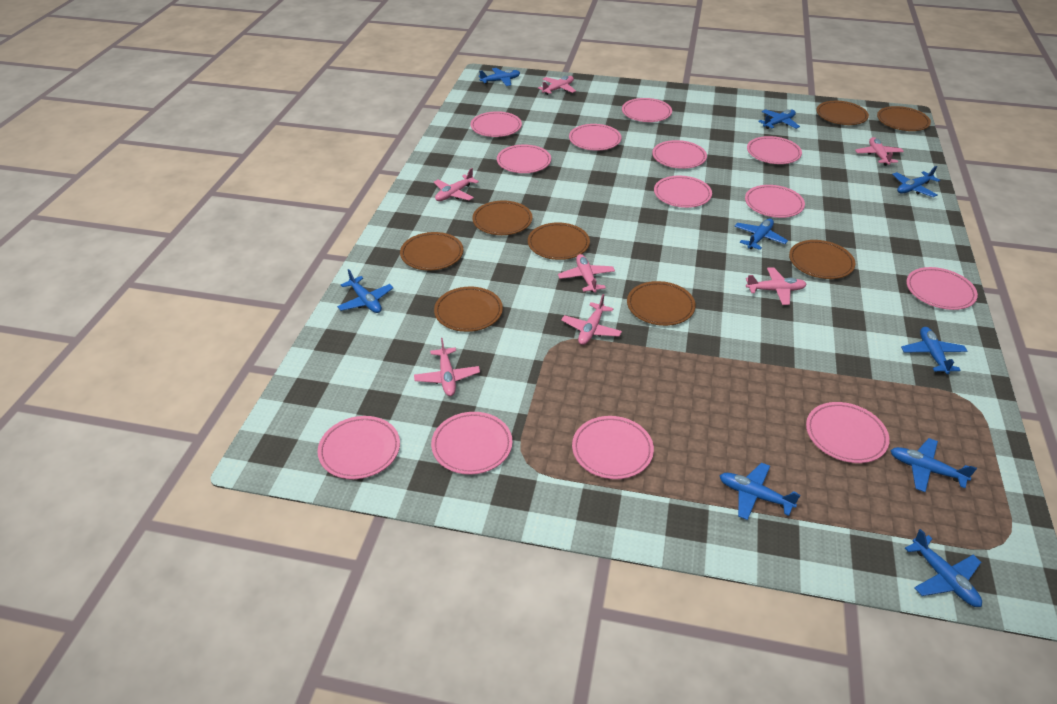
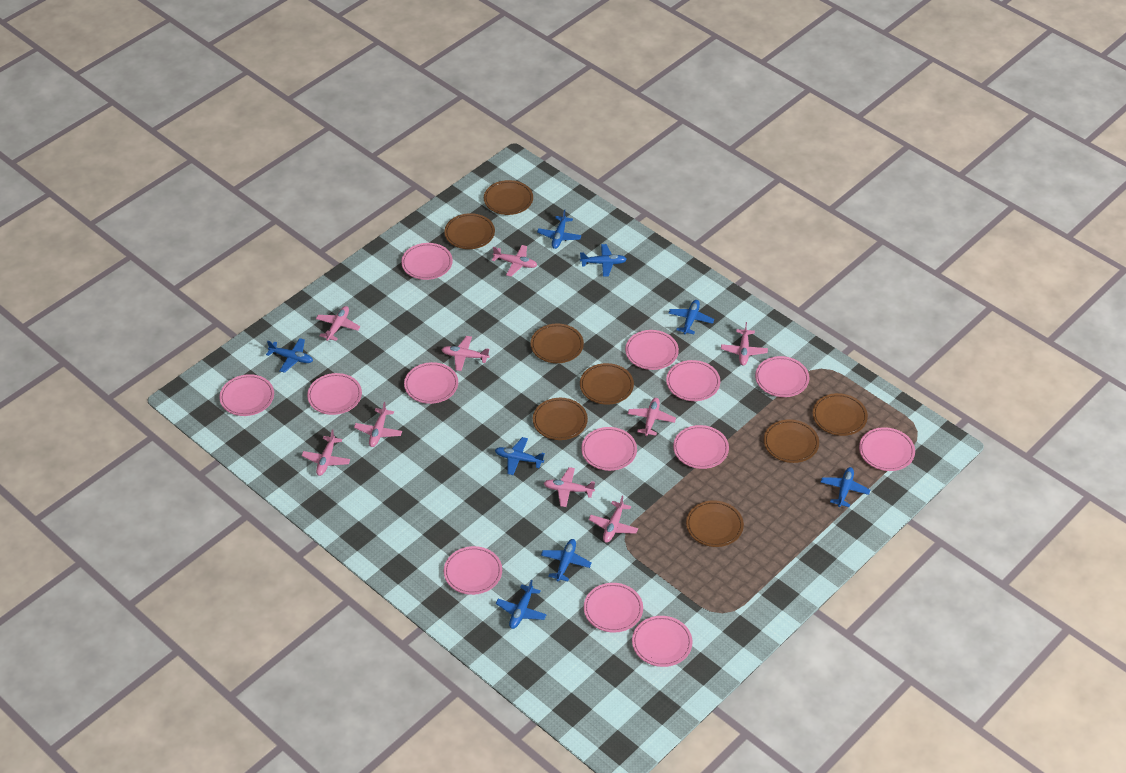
blue plane: [337,269,393,313] [479,68,520,86] [720,462,800,520] [734,218,788,250] [758,109,800,129] [890,438,977,492] [892,166,940,197] [901,327,967,374] [905,529,982,607] = 9 -> [266,338,313,373] [495,437,545,475] [496,579,547,629] [537,209,581,249] [541,539,592,582] [580,244,627,277] [668,300,714,335] [820,467,870,507] = 8
pink plane: [414,338,480,396] [434,168,479,201] [538,76,576,95] [558,254,615,293] [561,294,622,345] [746,267,807,305] [855,137,904,166] = 7 -> [301,430,350,476] [316,306,360,341] [354,402,402,447] [441,336,490,371] [492,245,537,277] [544,467,595,507] [589,496,638,543] [628,398,676,436] [721,322,768,365] = 9

